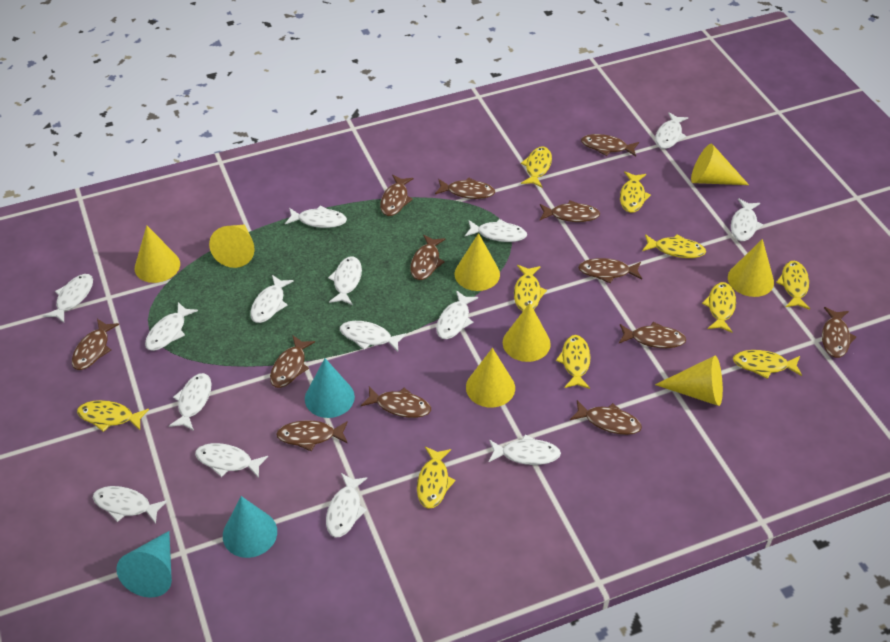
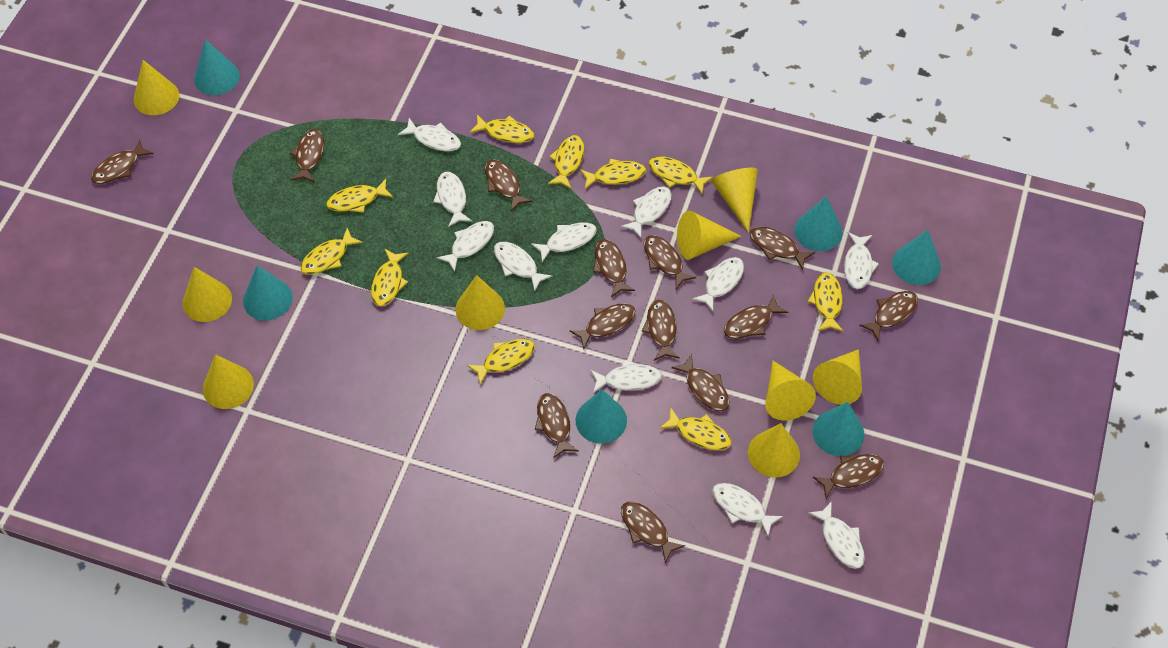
brown fish: [72,319,119,370] [270,336,315,388] [276,420,348,451] [361,386,431,418] [380,175,413,216] [410,235,445,280] [435,177,495,199] [540,200,600,222] [570,400,642,435] [578,258,642,284] [581,134,639,156] [619,322,686,348] [822,307,857,358] = 13 -> [91,140,154,184] [290,129,324,183] [485,160,532,212] [535,393,579,459] [570,303,635,349] [593,239,635,297] [621,502,685,563] [642,300,680,361] [644,235,696,289] [671,354,729,411] [724,295,788,339] [750,227,815,270] [813,454,884,499] [859,291,918,341] = 14
turquoise cone: [116,531,172,597] [223,496,277,558] [305,358,355,418] = 3 -> [194,40,240,95] [243,266,293,320] [576,389,627,444] [794,196,843,251] [813,402,864,456] [892,230,941,285] = 6
white fish: [43,274,93,323] [93,486,168,524] [145,302,198,351] [169,373,211,431] [195,443,268,478] [250,275,294,323] [285,205,347,228] [326,473,367,538] [328,256,362,305] [340,321,406,352] [436,290,478,339] [465,219,527,242] [488,434,561,465] [655,112,688,149] [731,198,763,241] = 15 -> [398,118,461,151] [433,172,472,227] [437,221,494,272] [494,242,552,291] [531,222,597,262] [590,360,662,393] [621,186,672,238] [692,257,744,311] [712,483,783,536] [808,501,865,569] [844,232,879,289] = 11
yellow cone: [135,225,180,283] [209,224,255,268] [454,233,500,291] [466,348,515,408] [503,303,551,362] [655,356,723,406] [691,144,749,185] [728,239,774,297] = 8 -> [134,60,179,115] [182,267,232,322] [203,354,254,409] [456,275,505,330] [677,211,741,260] [711,168,758,233] [748,423,800,477] [765,361,816,420] [813,349,862,405] = 9

